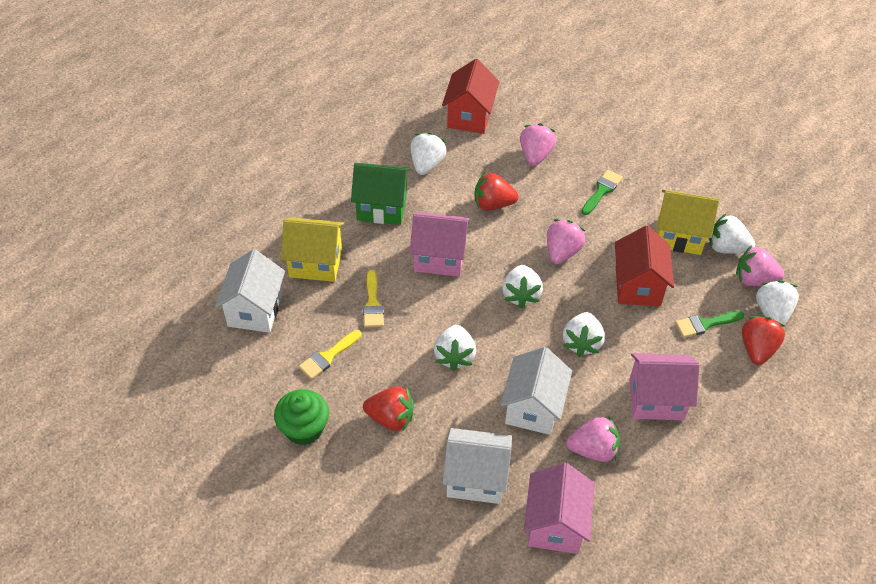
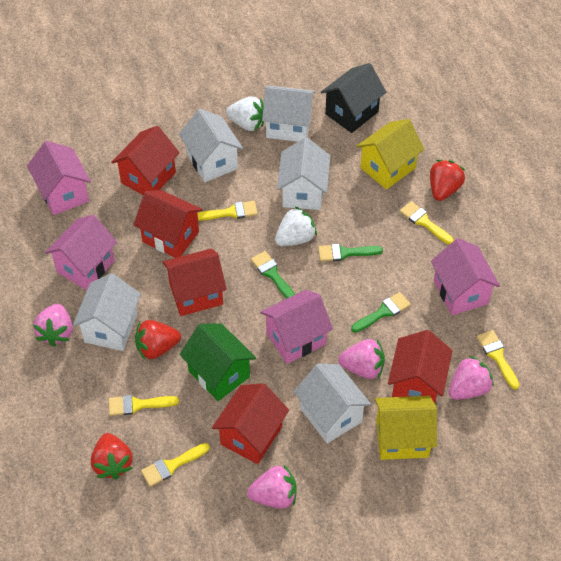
black house: none = 0 -> [321,63,386,133] = 1
green brush: [581,170,623,215] [675,311,745,338] = 2 -> [251,251,295,299] [318,244,383,261] [351,292,411,333] = 3
green cupcake: [274,389,329,445] = 1 -> none = 0
pink house: [410,212,470,277] [524,463,595,554] [629,353,700,420] = 3 -> [27,141,91,215] [45,215,117,290] [260,290,333,364] [431,238,500,315] = 4
red house: [442,59,500,134] [615,226,674,306] = 2 -> [111,126,180,195] [133,190,203,258] [162,249,227,316] [212,383,289,464] [388,330,452,403] = 5
white house: [215,249,285,333] [443,428,512,504] [500,347,572,435] = 3 -> [73,273,141,351] [179,109,243,182] [262,86,315,142] [277,137,330,210] [294,364,371,443] = 5
white strawberry: [410,132,447,175] [434,325,476,371] [502,265,543,308] [563,312,605,357] [709,213,755,254] [756,280,799,327] = 6 -> [226,97,264,131] [275,206,317,246] = 2
yellow brush: [299,330,362,380] [363,270,384,328] = 2 -> [109,395,179,416] [141,443,210,487] [197,201,258,221] [400,201,454,244] [477,330,519,390] = 5

